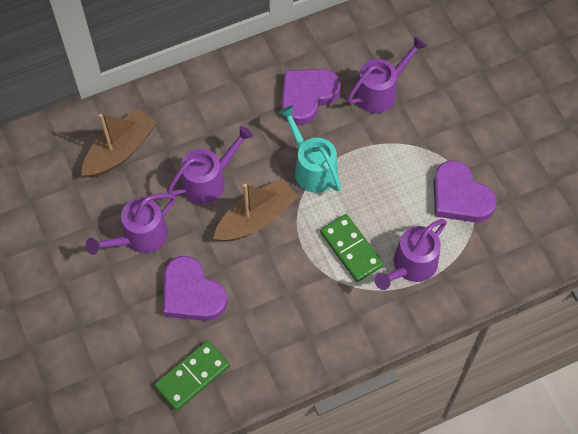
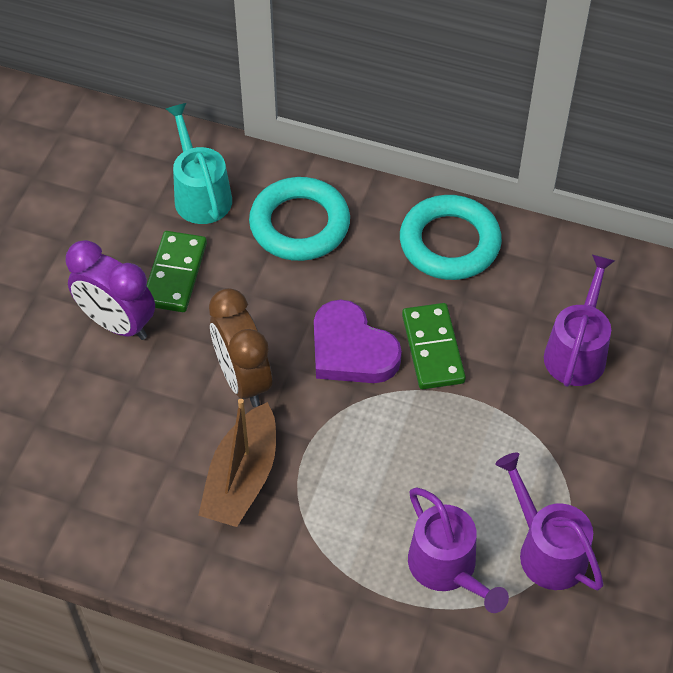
brown boat: [81,108,157,178] [214,178,298,242] = 2 -> [198,399,276,527] = 1
brown clock: none = 0 -> [209,288,272,407] = 1
purple clock: none = 0 -> [66,240,155,340] = 1
purple heart: [163,256,227,321] [282,69,341,125] [433,160,497,222] = 3 -> [314,300,402,383] = 1
purple watering can: [86,193,176,255] [167,126,253,204] [347,36,427,113] [374,219,447,290] = 4 -> [408,487,509,613] [496,452,604,590] [544,255,615,387] = 3
turquoise ring: none = 0 -> [249,177,350,261] [400,195,502,280] = 2

